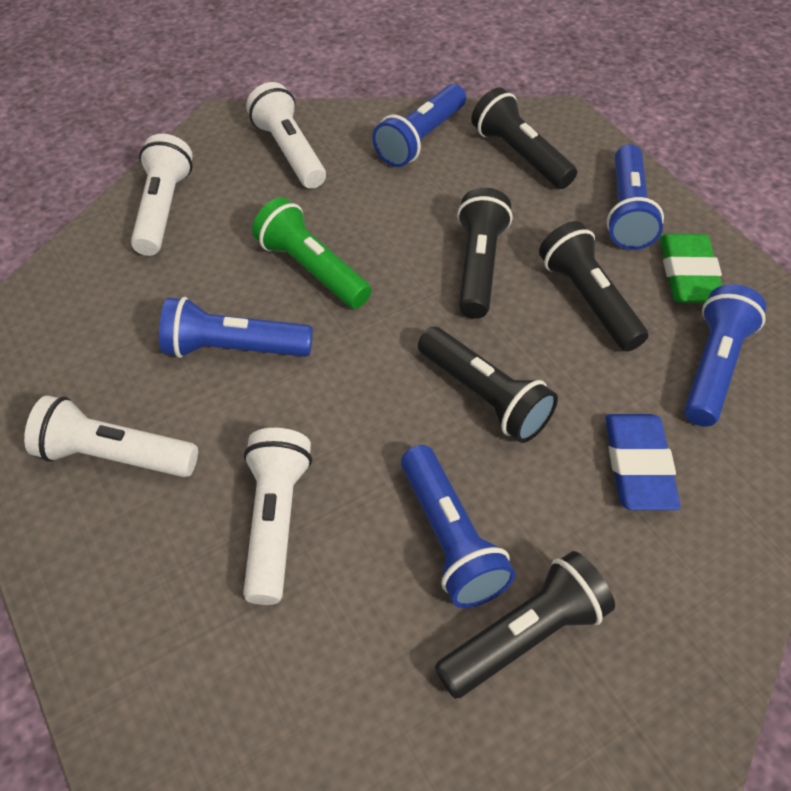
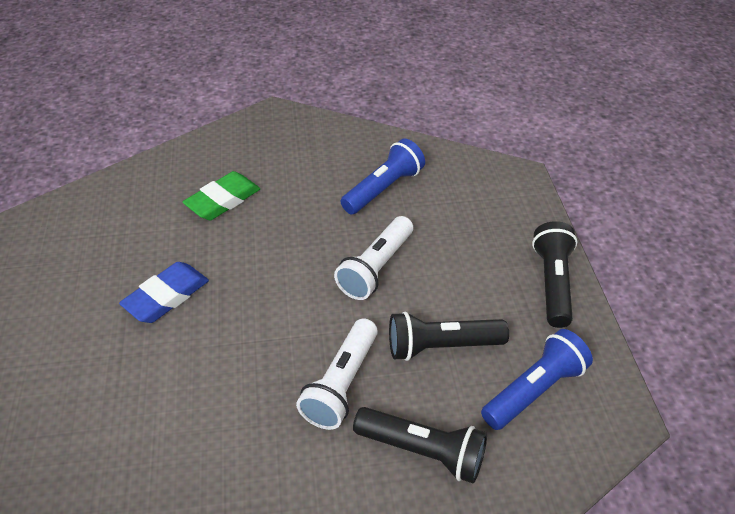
black flashlight: [418,327,558,443] [435,551,615,699] [457,188,512,319] [471,88,577,189] [539,221,648,352] = 5 -> [353,407,487,483] [389,312,509,361] [532,221,577,328] = 3
blue flashlight: [159,297,313,358] [372,84,466,167] [401,445,515,608] [607,144,664,250] [684,284,766,427] = 5 -> [340,139,425,214] [481,329,593,430] = 2
green flashlight: [252,197,372,309] = 1 -> none = 0
white flashlight: [24,395,198,477] [131,134,193,256] [243,428,312,605] [246,82,326,189] = 4 -> [296,318,378,430] [334,216,413,300] = 2

